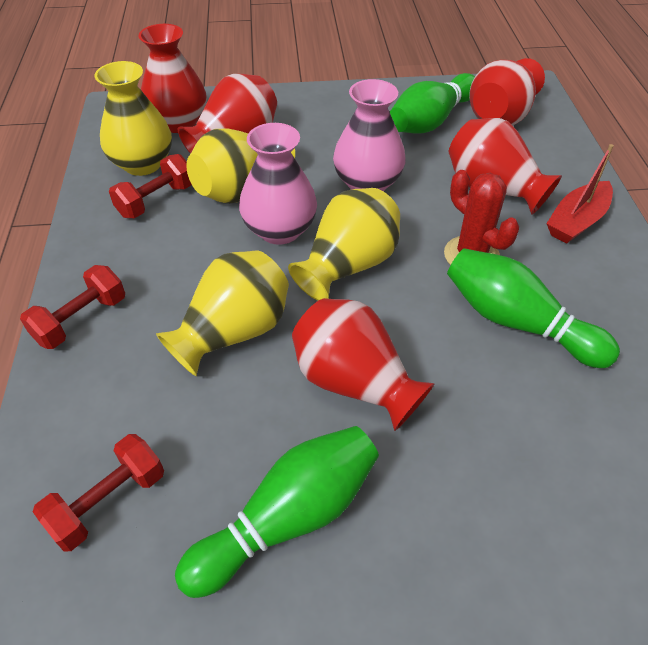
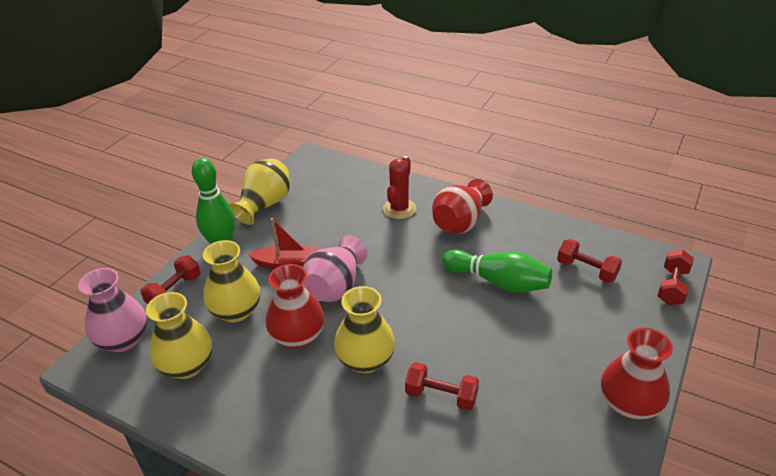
green bowling pin: [175,426,379,598] [390,73,475,134] [447,248,620,368] = 3 -> [192,158,235,244] [442,250,552,293] = 2
red dumbbell: [20,265,125,349] [33,434,164,552] [109,154,192,218] = 3 -> [141,256,201,304] [405,362,479,411] [557,239,622,283] [657,249,694,305] = 4
red vase: [139,24,207,133] [178,74,277,154] [292,298,434,431] [449,118,562,215] [469,58,545,125] = 5 -> [265,264,325,349] [432,179,493,234] [601,328,673,420] = 3

